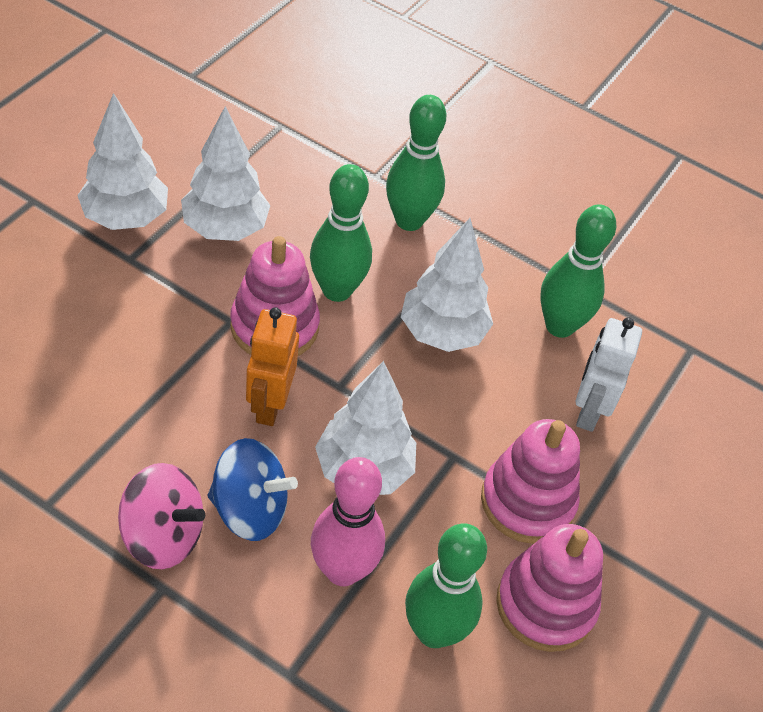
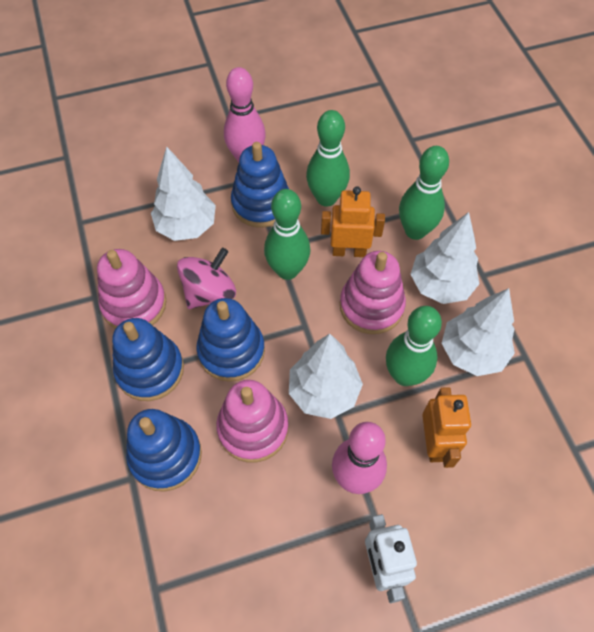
blue spinning top: [208,438,298,541] = 1 -> none = 0
blue stacking toy: none = 0 -> [112,318,184,401] [126,409,202,492] [196,298,265,382] [231,142,289,228] = 4
orange robot: [246,307,299,426] = 1 -> [321,186,385,257] [422,387,471,468] = 2
pink bowling pin: [311,457,385,586] = 1 -> [224,67,266,162] [332,422,387,494] = 2

